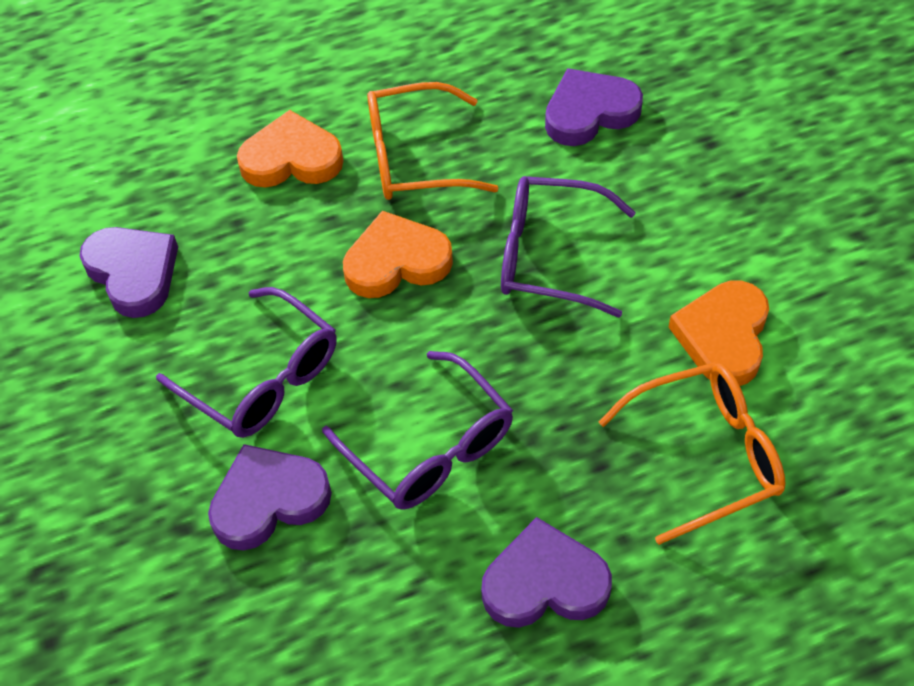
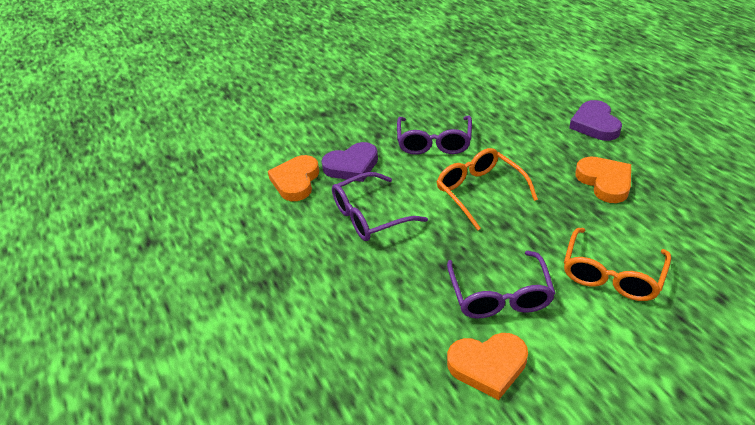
purple heart: [80,227,178,318] [208,444,332,551] [481,517,612,628] [545,68,643,146] = 4 -> [321,142,378,182] [569,100,622,141] = 2

